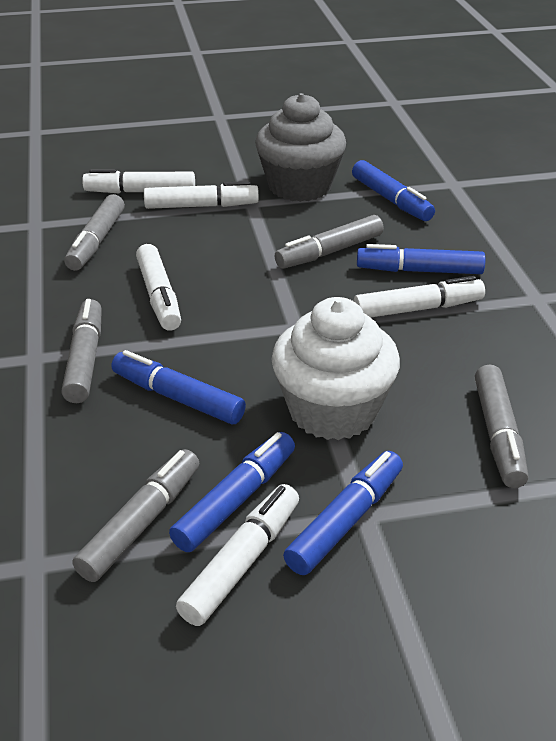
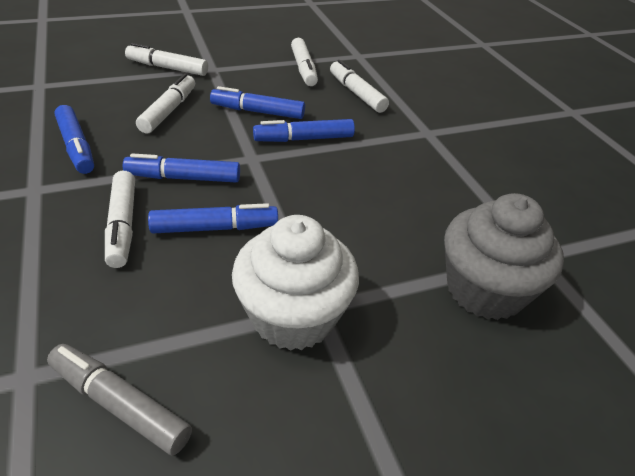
grey marker: [61,299,102,403] [64,194,125,271] [73,449,199,582] [275,215,384,269] [475,365,528,488] = 5 -> [47,344,192,455] = 1

